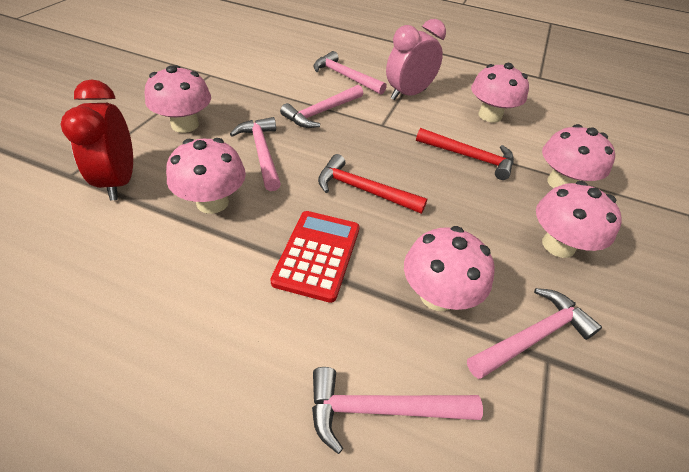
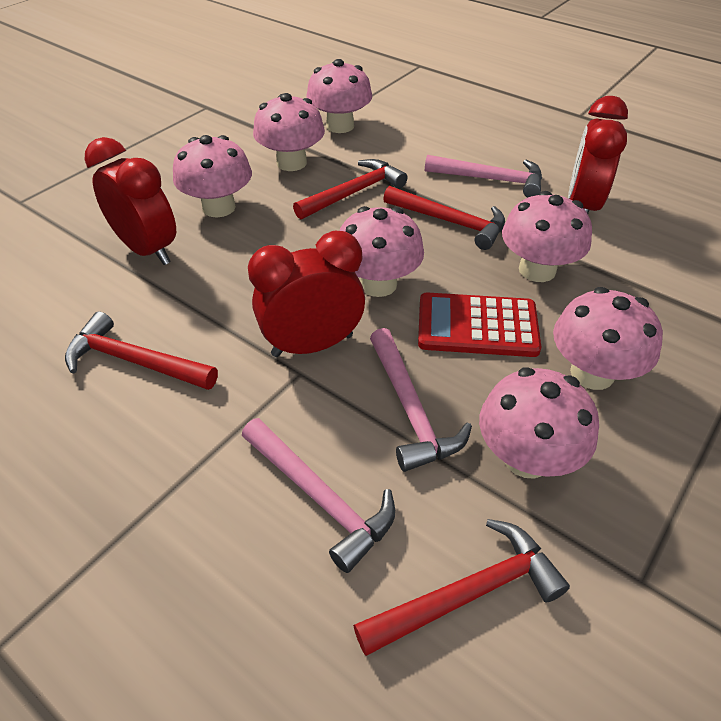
pink clock: [386,19,446,100] = 1 -> none = 0
pink hammer: [230,117,281,191] [280,85,363,128] [312,367,483,454] [313,51,387,95] [467,288,602,379] = 5 -> [242,418,395,573] [370,328,472,472] [425,155,542,198] = 3
pink mushroom: [145,65,211,133] [166,138,246,214] [404,226,495,311] [471,63,529,123] [536,181,622,258] [542,124,615,189] = 6 -> [173,135,252,218] [253,93,325,171] [307,59,372,133] [339,206,424,297] [479,367,599,479] [502,191,592,282] [553,287,663,390] = 7
red clock: [61,79,133,200] = 1 -> [85,137,176,265] [248,231,365,357] [568,96,628,214] = 3
red hammer: [318,154,427,214] [416,128,514,180] = 2 -> [65,311,218,390] [293,159,408,219] [353,519,570,656] [383,186,505,250] = 4

